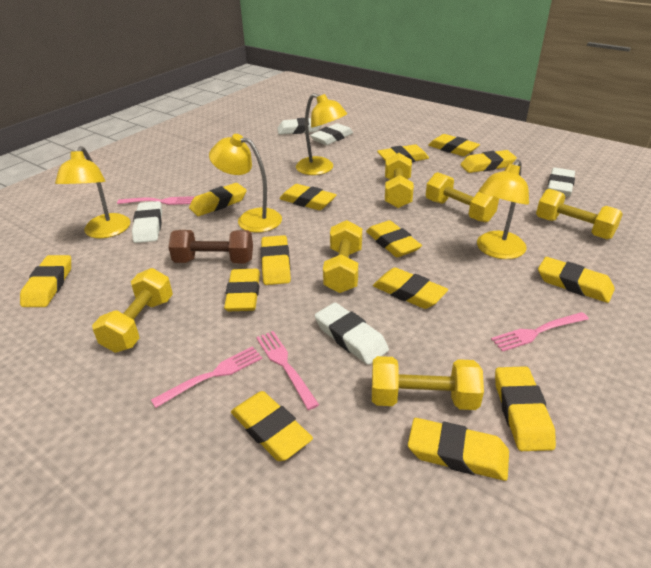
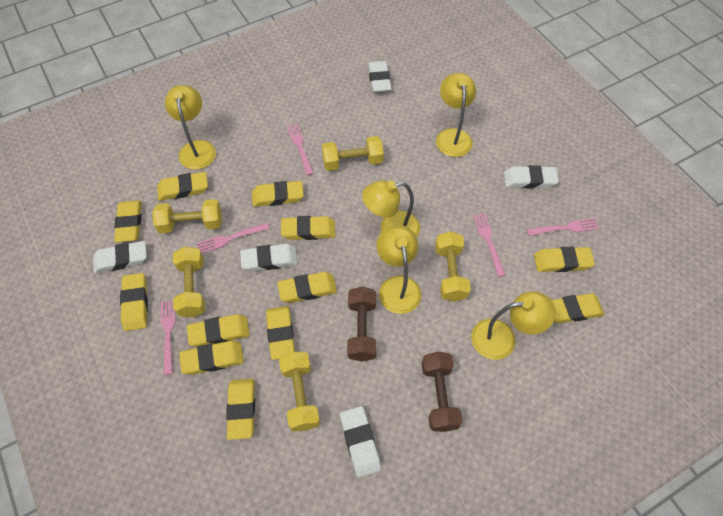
brown dumbbell: [169,230,253,263] = 1 -> [347,287,377,361] [422,352,463,432] = 2
pink fork: [117,196,195,205] [151,346,262,408] [256,331,319,410] [491,312,589,352] = 4 -> [161,300,175,375] [196,223,270,253] [287,123,314,176] [473,213,505,277] [527,218,599,236] = 5
yellow dumbbell: [92,268,173,353] [323,220,362,293] [372,356,484,410] [385,153,414,208] [426,172,499,223] [536,189,623,240] = 6 -> [152,199,222,233] [173,247,205,317] [279,352,320,432] [322,136,384,171] [435,231,471,302] = 5
yellow eraser: [20,255,71,307] [189,183,247,216] [224,269,260,311] [231,391,313,461] [261,235,291,285] [279,184,337,210] [366,220,422,257] [373,268,448,309] [377,144,429,162] [408,418,509,481] [428,134,480,156] [460,150,517,173] [495,366,556,451] [538,257,615,303] = 14 -> [114,200,142,242] [120,273,148,331] [157,172,208,201] [179,341,244,375] [187,314,250,347] [226,379,255,440] [252,181,304,207] [266,306,295,360] [277,272,337,303] [281,216,335,240] [534,247,595,272] [552,293,604,323] = 12
yellow lamp: [55,146,130,239] [209,134,282,233] [296,93,347,175] [477,160,529,259] = 4 -> [165,85,216,170] [362,180,420,237] [377,225,421,314] [436,73,476,157] [471,291,556,360] = 5

